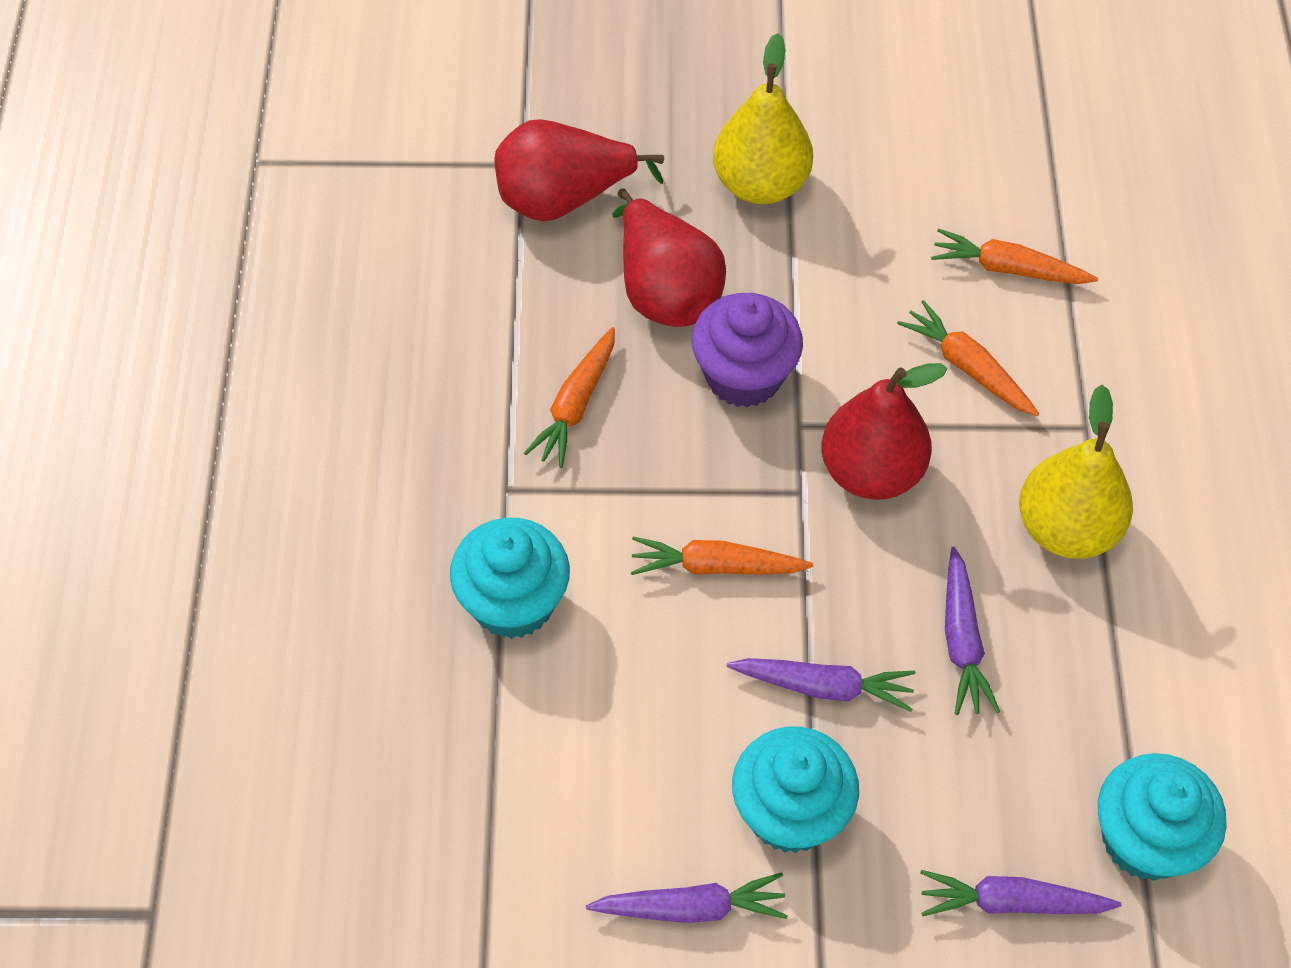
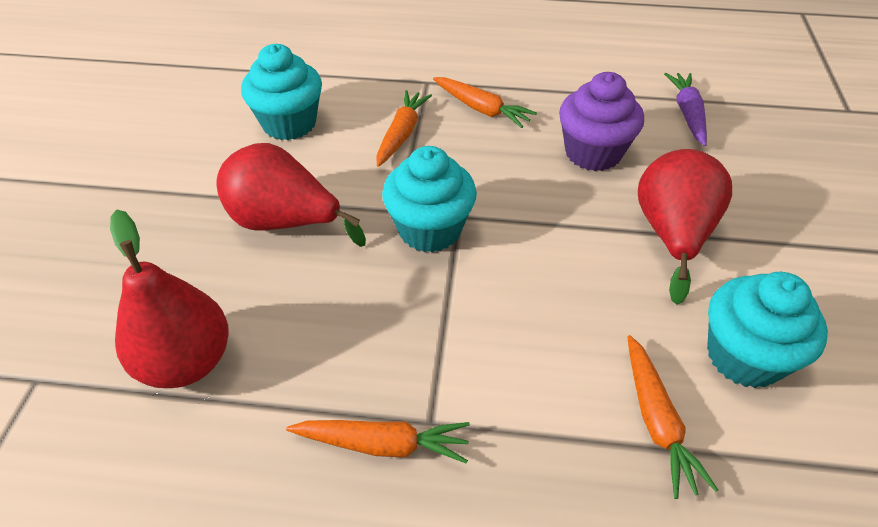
purple carrot: [586,872,788,923] [727,658,915,712] [920,870,1121,916] [945,547,1000,715] = 4 -> [664,73,707,146] = 1
yellow pear: [713,33,813,204] [1019,385,1133,559] = 2 -> none = 0

